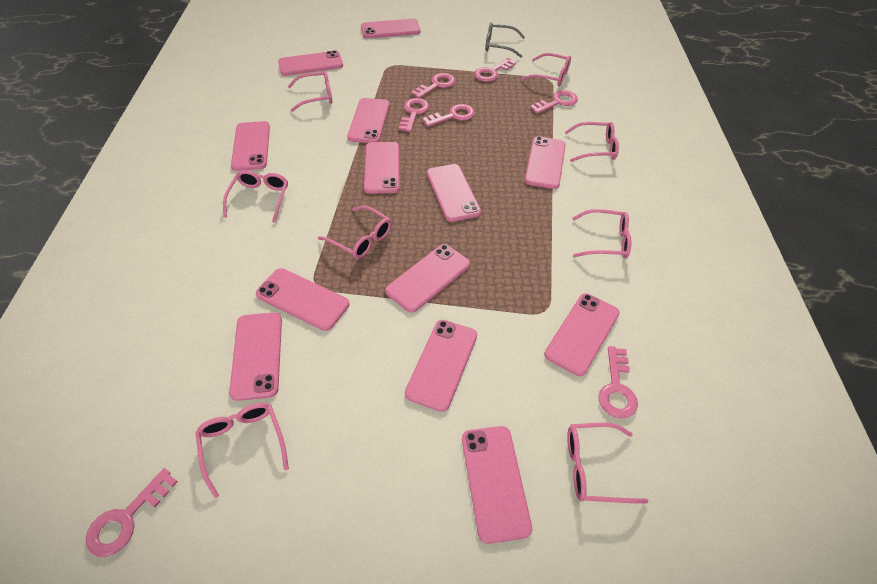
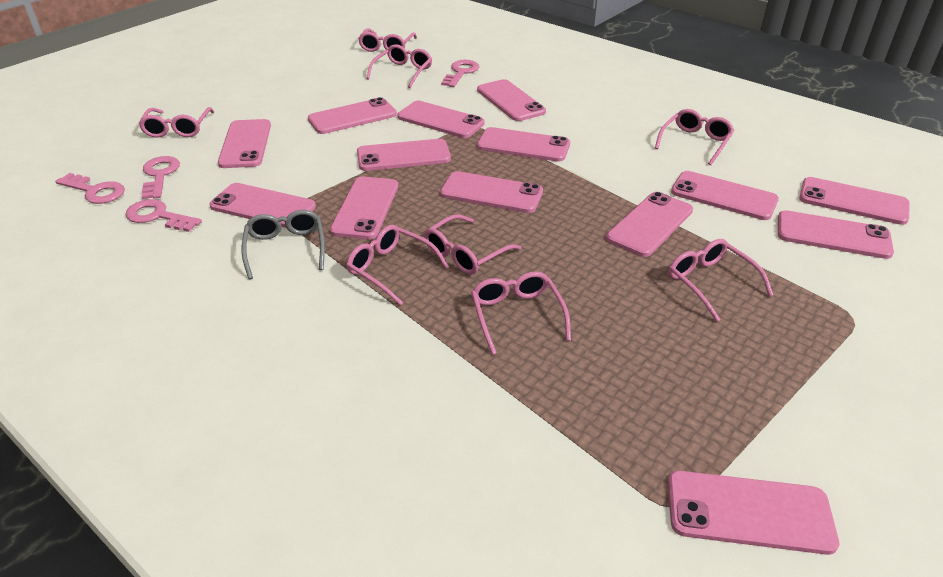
pink key: [86,468,178,557] [399,98,429,132] [411,73,456,98] [423,104,475,127] [474,58,516,82] [530,90,578,114] [598,346,638,419] = 7 -> [55,173,125,204] [125,199,202,232] [142,156,180,199] [441,60,479,87] = 4
pink phone: [229,312,282,401] [231,121,270,171] [256,268,349,331] [278,50,343,76] [347,98,390,143] [361,19,420,38] [364,142,400,194] [385,244,470,313] [405,320,477,412] [427,164,481,222] [462,426,532,544] [525,136,566,189] [544,293,620,376] = 13 -> [209,183,316,228] [218,119,271,168] [308,97,397,134] [330,177,398,239] [357,139,451,171] [397,101,485,138] [440,171,543,213] [477,79,546,121] [477,127,570,162] [606,192,693,257] [668,471,839,555] [671,171,779,220] [778,210,894,259] [799,177,910,225] = 14

